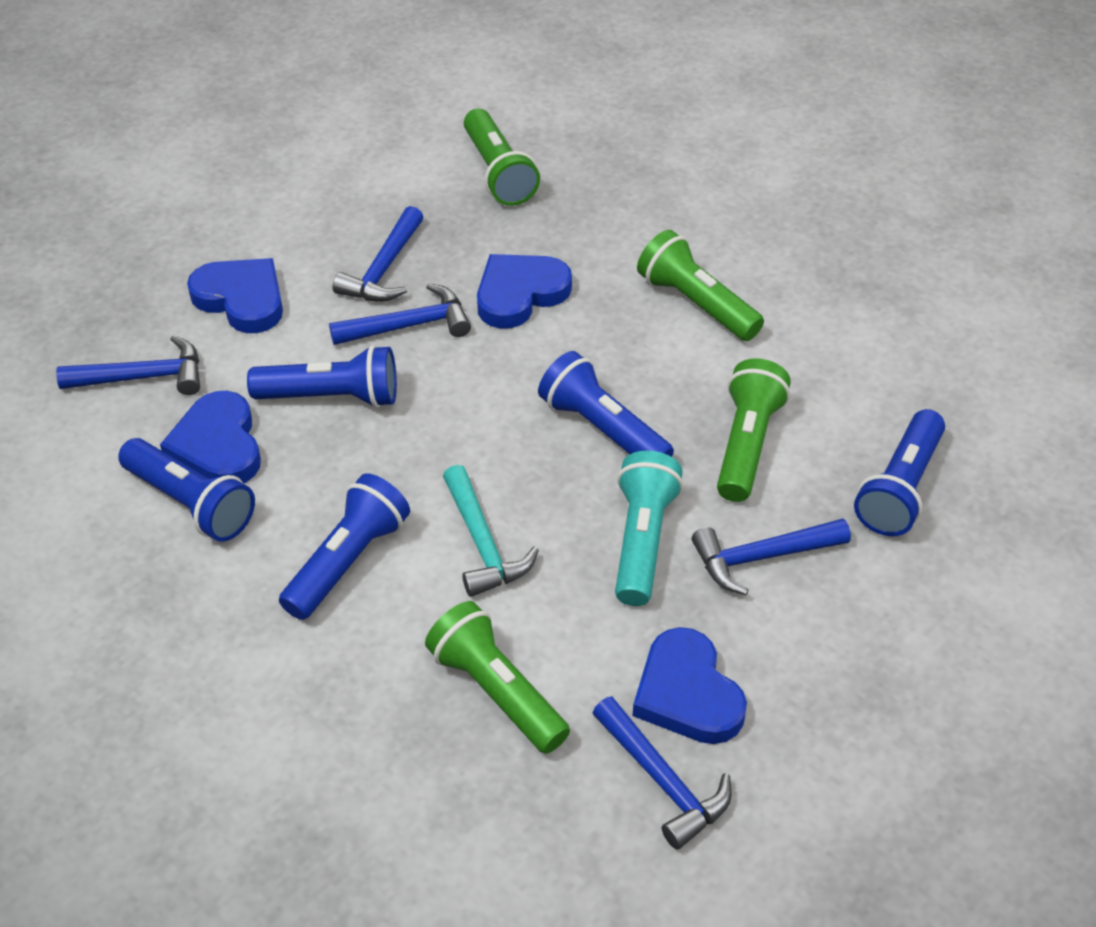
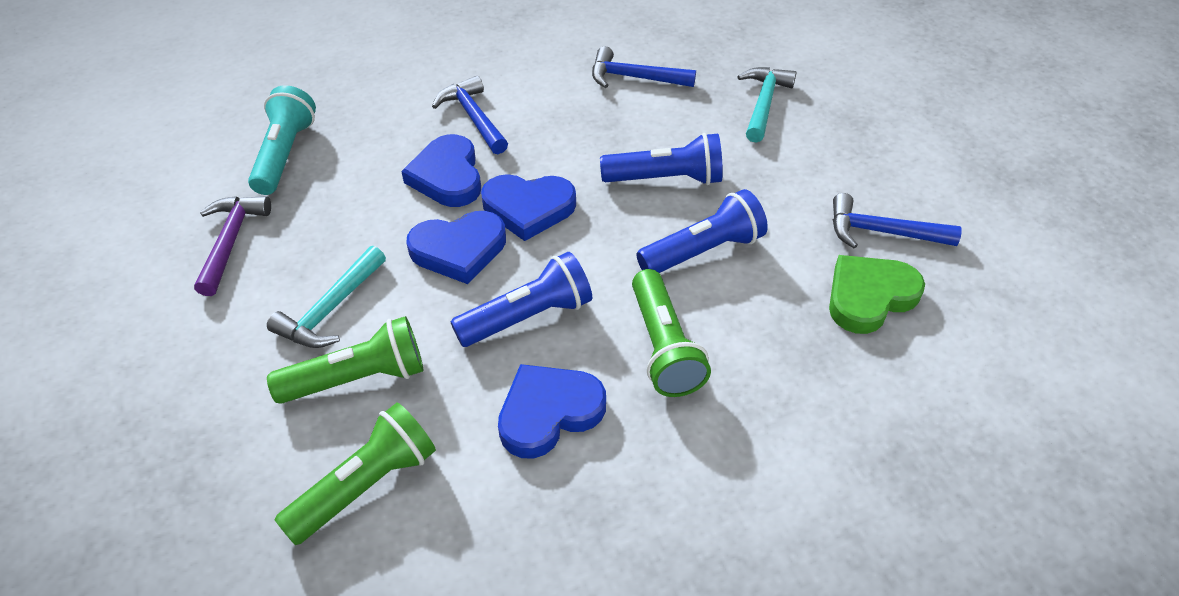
blue flashlight: [118,438,255,542] [247,345,397,408] [279,473,410,620] [538,351,674,457] [854,409,945,536] = 5 -> [451,252,592,347] [600,133,723,185] [637,189,768,273] = 3
blue hammer: [56,335,200,395] [329,283,471,345] [333,206,423,302] [593,696,732,850] [692,519,851,595] = 5 -> [432,75,508,154] [592,46,696,88] [833,193,962,248] = 3
green flashlight: [425,601,570,754] [464,109,540,206] [637,230,764,341] [717,358,791,502] = 4 -> [267,316,424,404] [274,403,436,545] [632,269,711,397] = 3
green heart: none = 0 -> [829,255,925,334] = 1
purple hammer: none = 0 -> [194,196,271,296] = 1
turquoise hammer: [443,465,539,597] = 1 -> [267,246,386,348] [737,67,797,143] = 2

